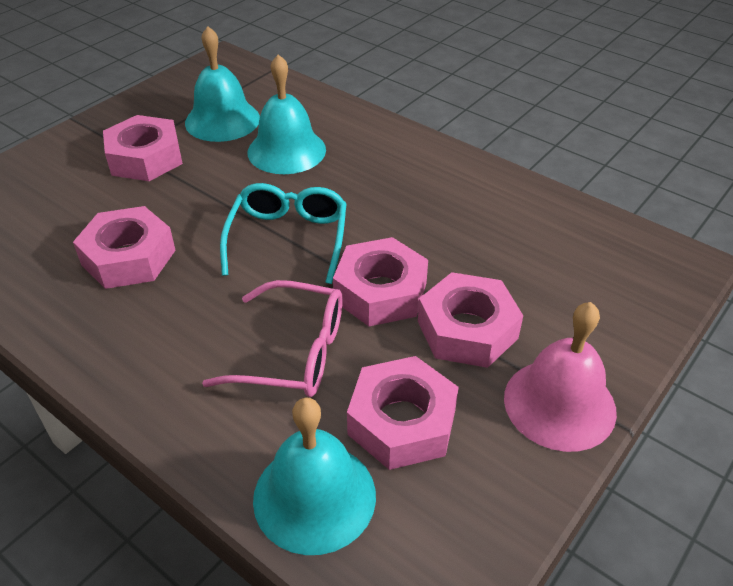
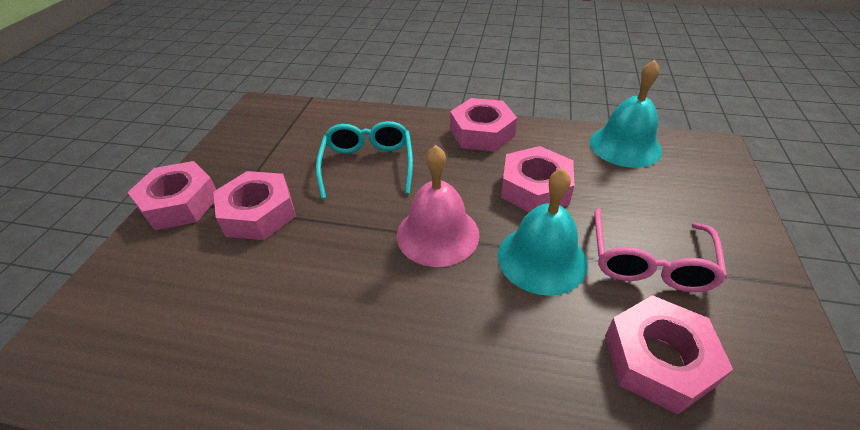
turquoise bell: [185,26,260,142] [247,54,326,174] [253,397,376,555] = 3 -> [498,168,588,296] [590,60,662,168] = 2

